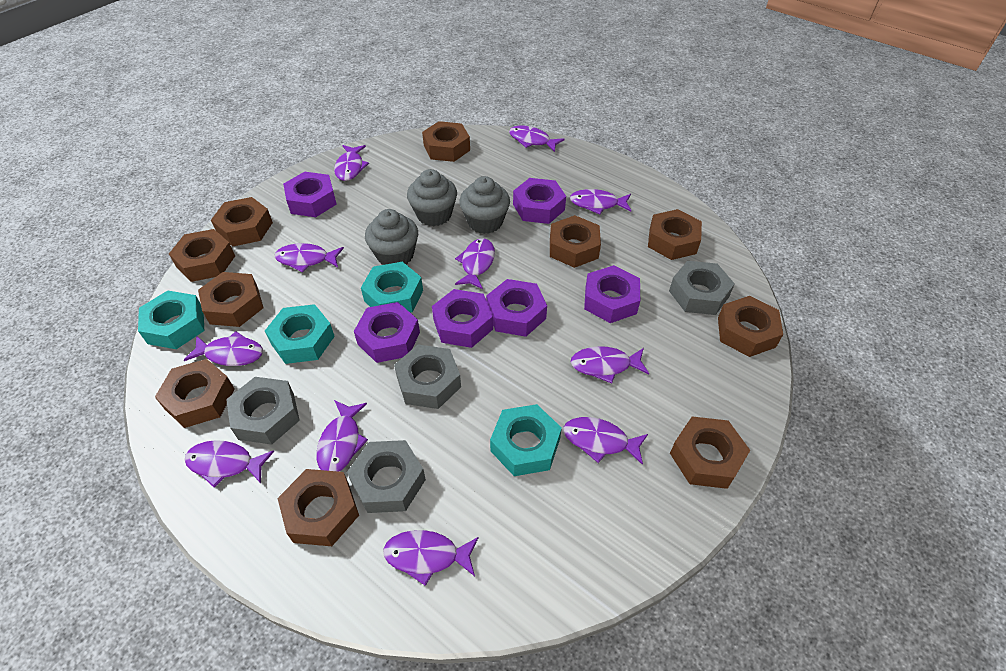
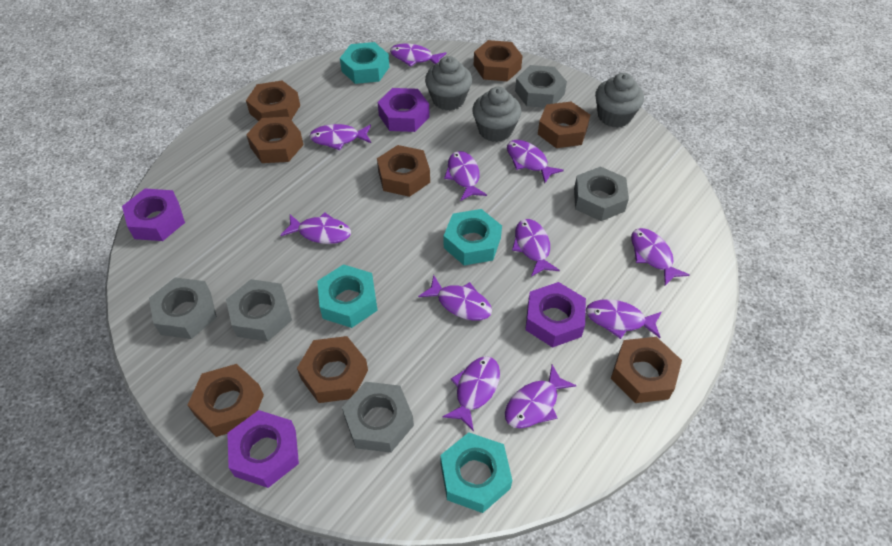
brown nut: [155,359,235,428] [169,229,235,282] [198,272,263,327] [211,197,273,247] [277,469,359,546] [422,121,470,162] [550,215,601,268] [648,209,702,260] [670,417,750,489] [718,296,783,357] = 10 -> [188,364,264,437] [246,80,300,121] [246,117,303,163] [297,336,368,403] [377,145,430,197] [474,40,522,81] [538,102,590,148] [611,337,682,403] = 8
grey nut: [226,377,300,445] [347,440,426,513] [394,345,461,409] [669,261,735,315] = 4 -> [149,278,217,339] [226,279,292,342] [342,382,414,453] [515,65,567,108] [574,166,629,221] = 5
purple nut: [283,172,337,217] [354,302,420,363] [432,289,493,348] [486,279,547,337] [513,178,566,224] [584,265,640,323] = 6 -> [122,188,185,241] [227,410,299,488] [378,88,430,132] [525,282,586,348] = 4

